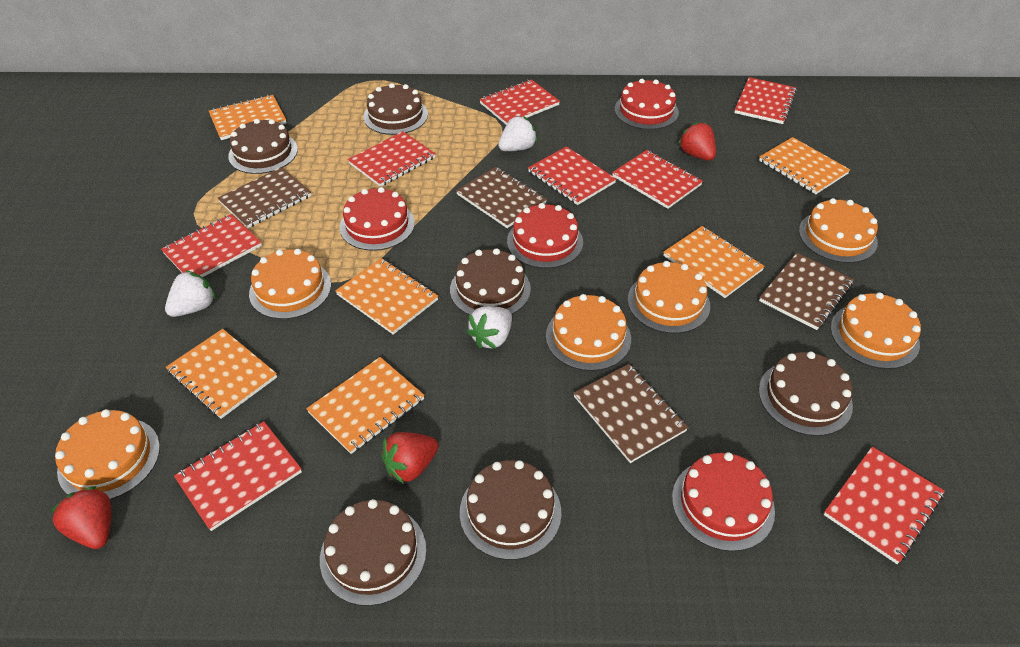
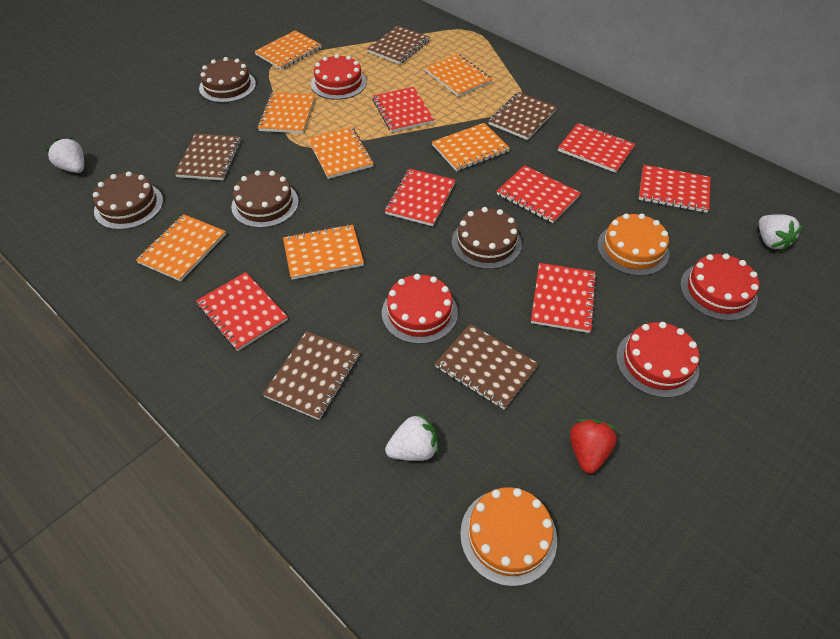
brown cake: [228,119,298,174] [320,499,426,606] [364,83,428,135] [450,248,531,315] [460,460,561,560] [759,351,853,436] = 6 -> [93,171,163,230] [199,57,256,103] [231,170,299,228] [452,207,522,269] = 4
brown notebook: [218,167,311,228] [456,167,547,228] [574,364,688,463] [759,253,854,330] = 4 -> [175,133,241,180] [263,331,360,420] [367,26,430,64] [435,324,539,410] [489,92,557,140] = 5
orange cake: [55,409,160,500] [249,249,331,319] [546,294,631,371] [628,261,710,333] [799,198,878,263] [831,292,921,369] = 6 -> [460,487,557,586] [597,214,670,276] = 2
orange notebook: [166,329,277,419] [209,95,287,140] [306,357,425,454] [335,258,438,335] [663,226,765,298] [759,137,850,194] = 6 -> [136,214,226,282] [254,30,322,70] [257,92,315,134] [283,224,364,280] [308,127,374,179] [425,54,492,97] [432,123,510,171] = 7
red notebook: [161,214,262,277] [174,421,302,531] [348,131,436,187] [479,79,560,125] [528,146,616,205] [612,150,703,209] [734,77,797,124] [824,446,945,564] = 8 -> [196,272,288,351] [372,87,434,132] [385,168,456,226] [497,165,580,223] [531,263,597,333] [558,123,635,173] [639,165,711,213] = 7
red strawberry: [50,486,111,549] [381,432,439,484] [678,122,716,161] = 3 -> [570,419,617,474] = 1

